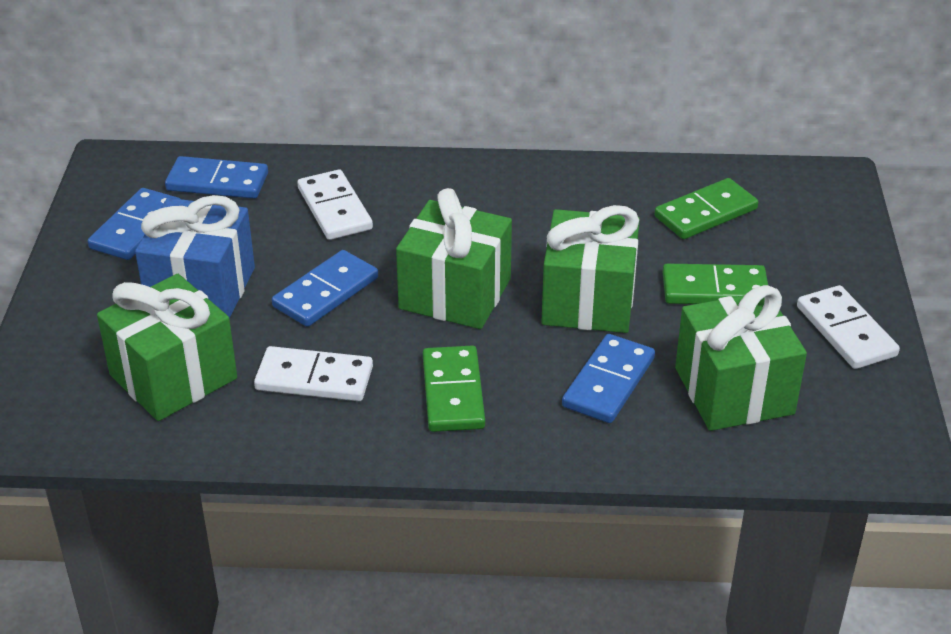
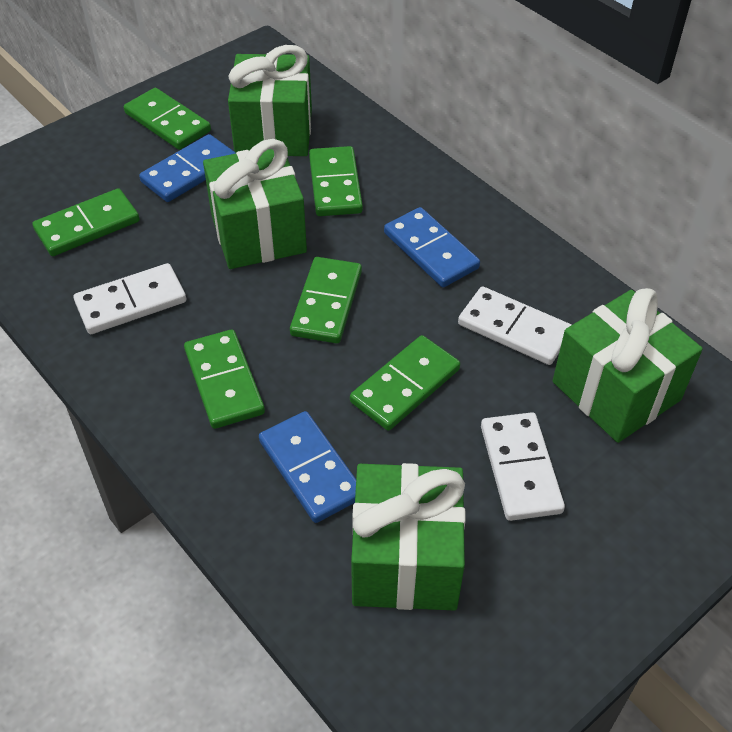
blue domino: [88,188,180,260] [165,156,268,199] [272,250,378,327] [562,334,655,423] = 4 -> [139,134,236,202] [259,411,356,523] [384,207,480,287] = 3
blue gift: [135,195,255,319] = 1 -> none = 0
green domino: [423,346,485,432] [654,178,758,239] [662,264,768,304] = 3 -> [32,188,140,256] [124,88,211,150] [184,329,265,429] [290,257,362,343] [309,146,363,216] [350,335,460,431] = 6

